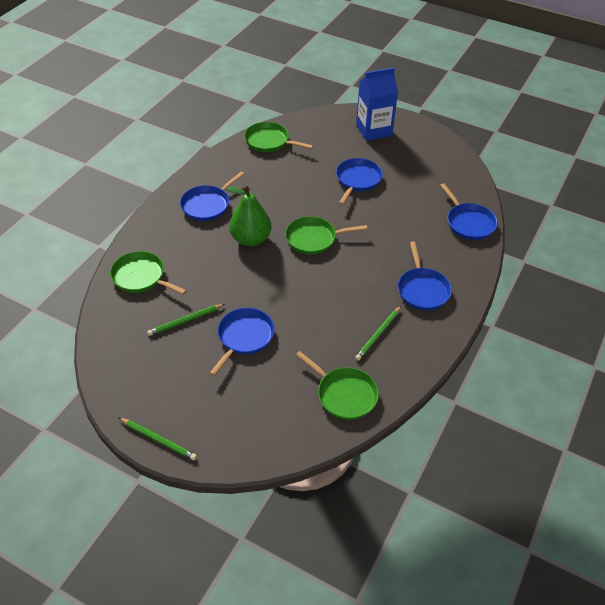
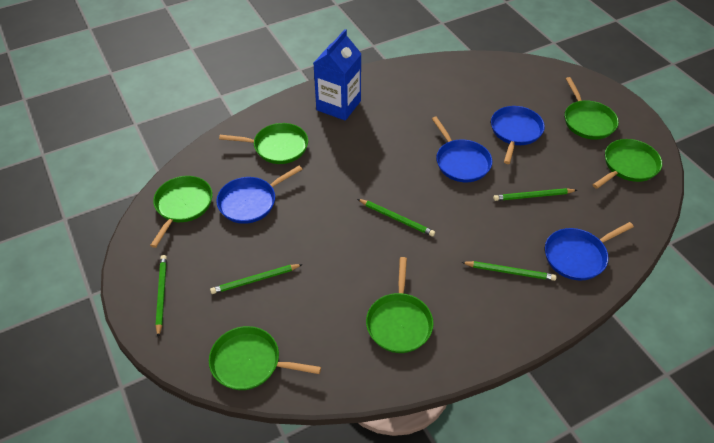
blue pan: [180,172,245,221] [210,308,275,376] [336,158,383,205] [398,242,452,310] [440,183,497,240] = 5 -> [216,165,302,224] [432,117,492,182] [491,106,545,164] [545,222,634,281] = 4
green pan: [110,251,187,295] [244,122,313,152] [285,216,368,255] [296,351,379,420] = 4 -> [150,176,213,248] [209,326,321,390] [219,123,308,164] [366,257,434,353] [565,77,619,140] [593,139,662,189] = 6
green pear: [226,185,271,247] = 1 -> none = 0
green pencil: [119,418,197,460] [147,304,225,336] [355,306,401,361] = 3 -> [155,255,167,337] [210,264,303,294] [358,199,435,236] [461,261,557,281] [493,188,577,201] = 5

